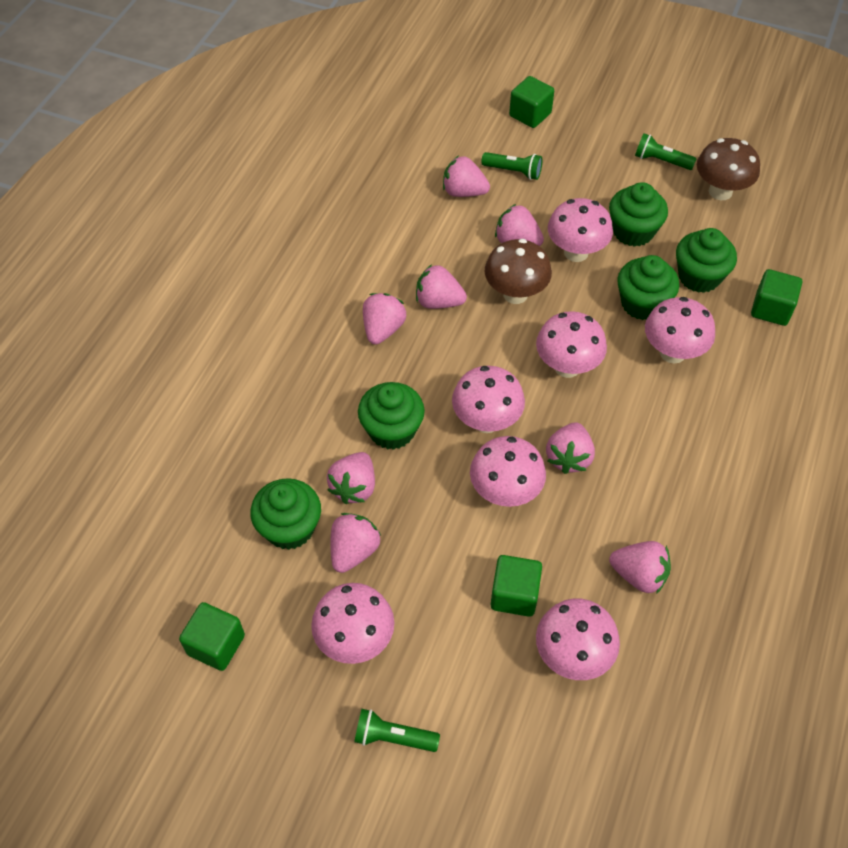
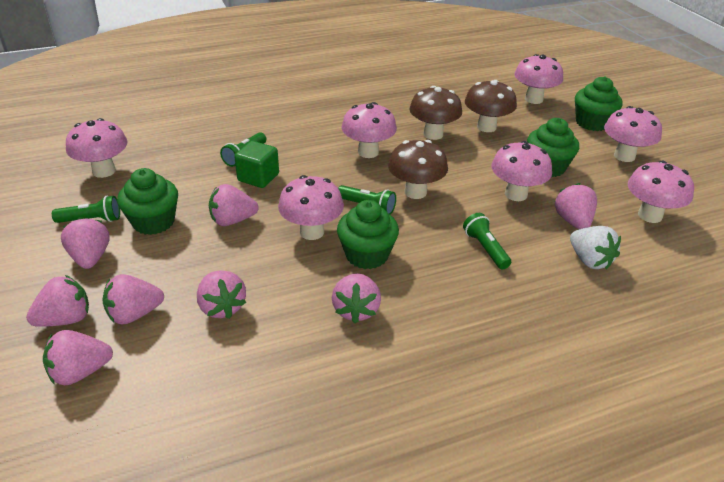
brown mushroom: [485,239,552,304] [697,138,760,200] = 2 -> [388,140,448,199] [410,86,462,140] [465,80,517,132] = 3
green cube: [179,602,245,671] [490,555,542,617] [509,76,554,128] [751,269,802,326] = 4 -> [234,141,279,188] = 1
green cupcake: [250,478,321,550] [358,382,425,450] [609,182,668,247] [617,255,679,320] [676,228,737,293] = 5 -> [117,168,178,235] [337,200,399,269] [527,118,579,177] [575,76,623,131] = 4
green flashlight: [354,709,440,752] [481,152,542,180] [635,133,697,170] = 3 -> [52,196,120,223] [220,132,266,167] [338,185,396,215] [463,213,511,269] = 4
white strawberry: none = 0 -> [570,226,621,269] = 1

